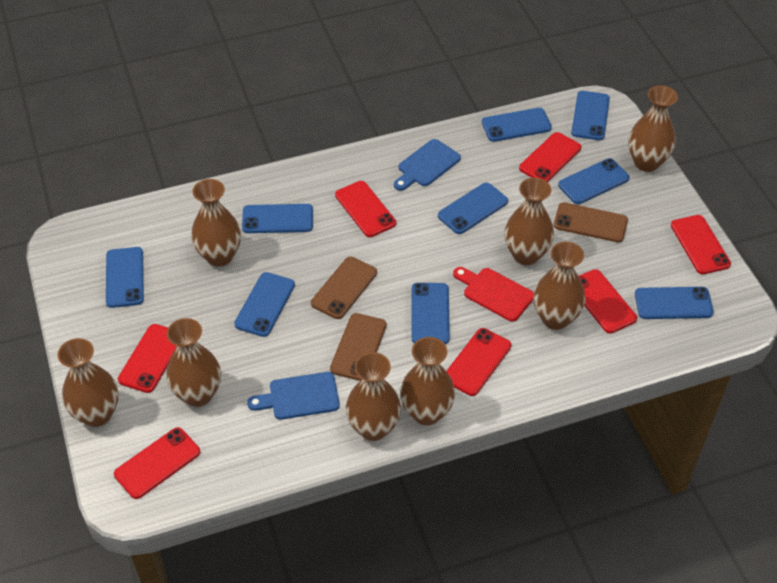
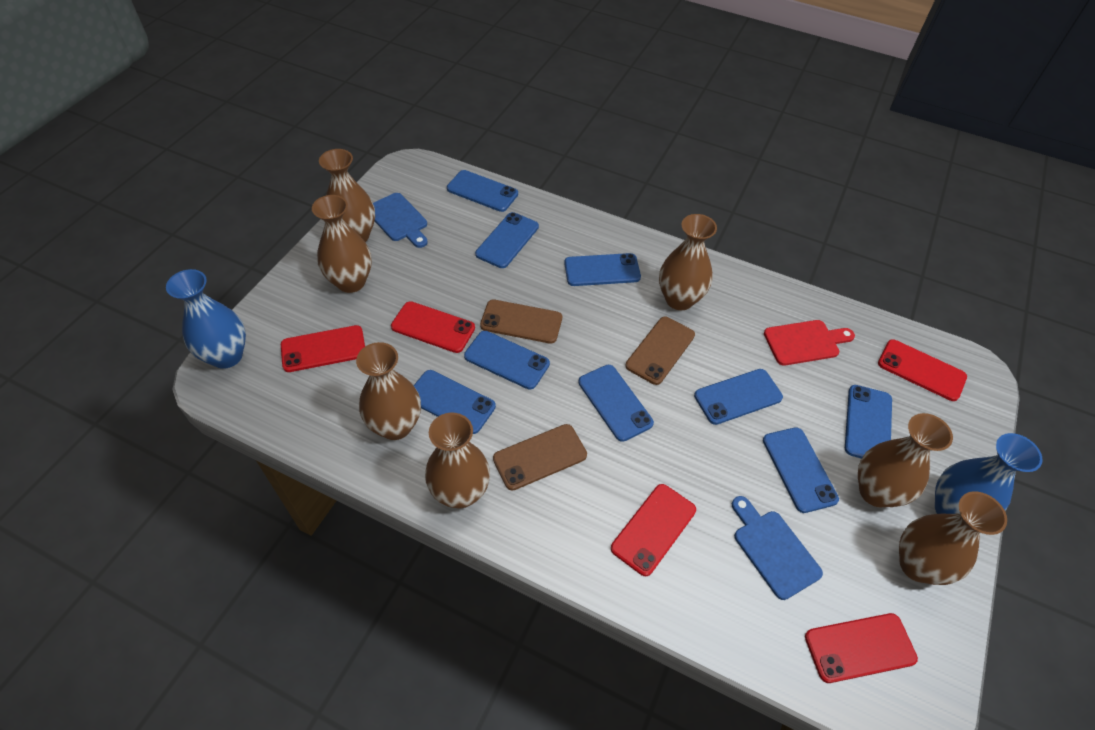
blue vase: none = 0 -> [166,269,246,369] [935,433,1043,514] = 2
brown vase: [57,338,119,427] [166,318,221,407] [191,179,241,267] [346,352,401,441] [400,337,455,425] [504,178,554,265] [533,242,586,330] [628,85,678,172] = 8 -> [312,195,372,293] [319,149,375,242] [356,342,421,440] [425,413,490,508] [659,214,717,310] [858,413,953,507] [899,491,1007,585] = 7
red phone: [114,427,200,499] [118,324,177,393] [335,181,396,237] [446,328,512,396] [519,132,581,182] [579,269,637,333] [671,215,731,274] = 7 -> [281,325,365,372] [391,301,475,353] [611,484,696,576] [805,613,918,683] [878,339,967,401] = 5

